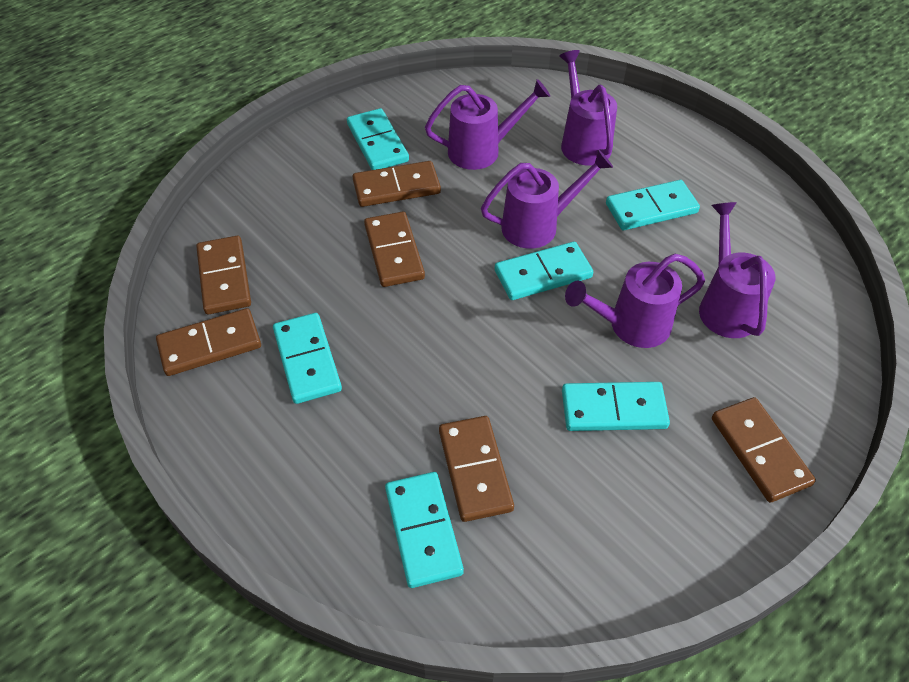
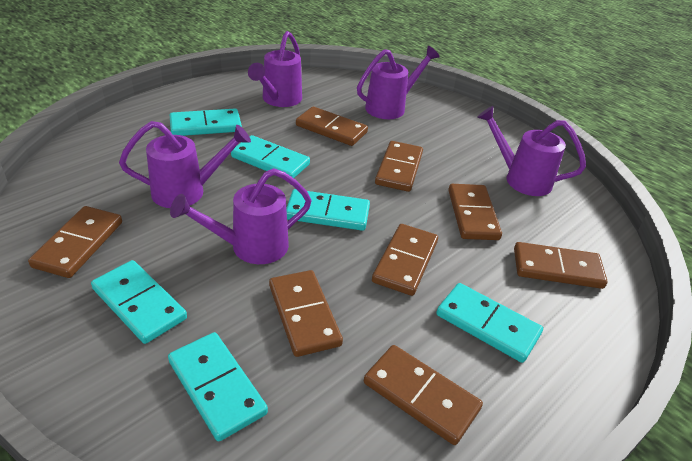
brown domino: [156,308,261,376] [196,236,251,314] [353,161,441,207] [364,212,425,287] [439,416,514,522] [712,397,816,503] = 6 -> [28,206,122,278] [269,270,343,357] [296,107,368,146] [364,345,483,445] [372,224,438,296] [375,141,423,192] [448,184,502,240] [514,242,608,289] = 8

